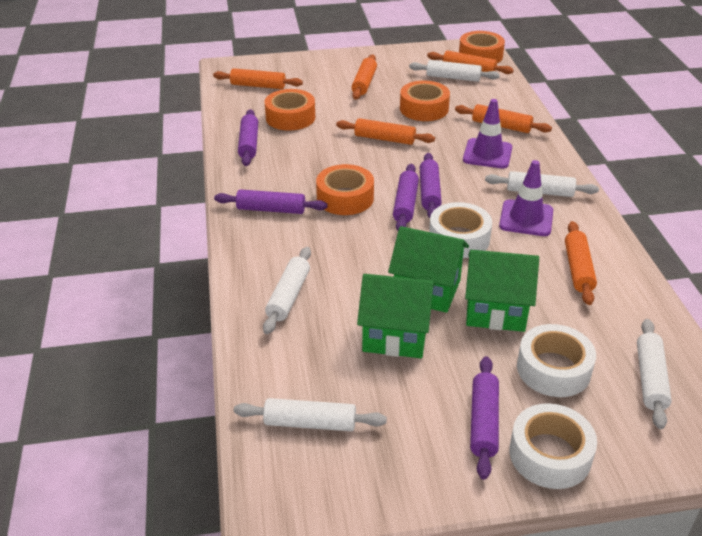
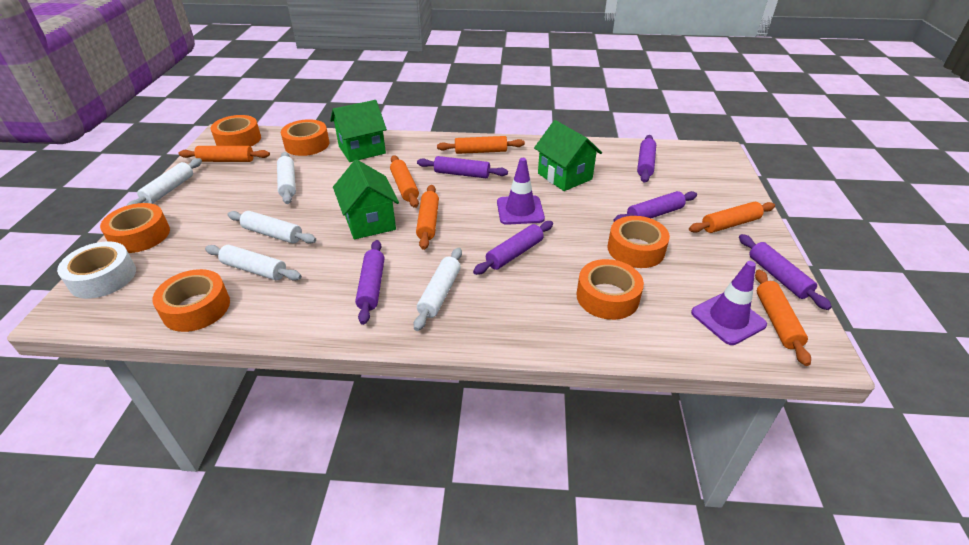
orange tape: [265,89,315,131] [316,164,374,215] [400,80,450,121] [459,31,505,63] = 4 -> [100,203,170,253] [153,269,230,332] [210,115,261,147] [281,119,329,156] [576,259,644,320] [608,216,670,268] = 6
purple rolling pin: [214,189,328,214] [238,109,258,166] [393,164,419,230] [420,153,442,218] [470,356,499,480] = 5 -> [355,240,385,325] [417,156,508,178] [473,221,553,275] [613,191,697,222] [637,135,656,183] [739,234,832,310] = 6
white tape: [429,202,492,258] [509,403,597,489] [517,324,596,397] = 3 -> [57,241,136,299] = 1

